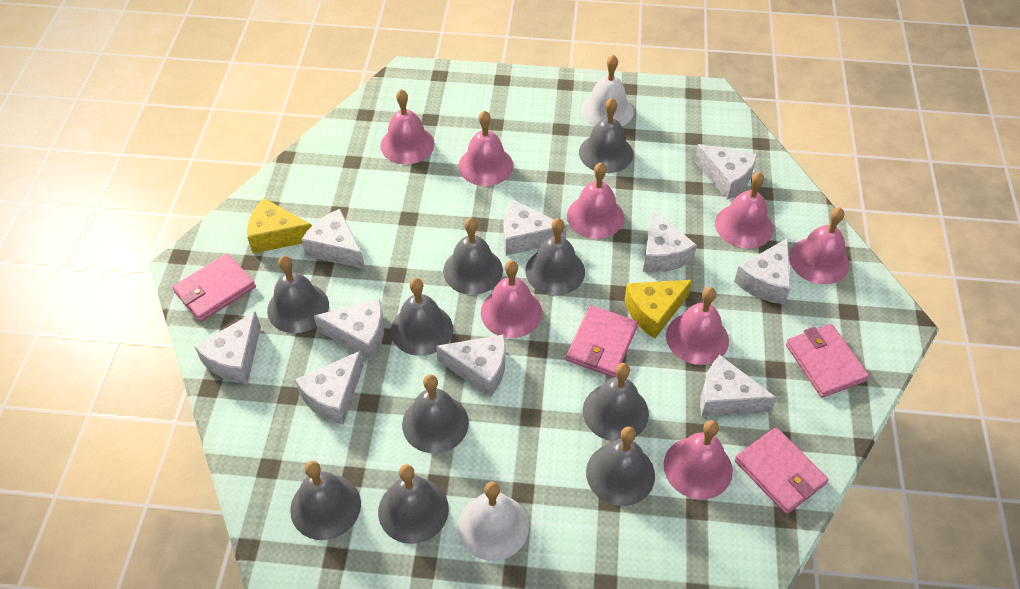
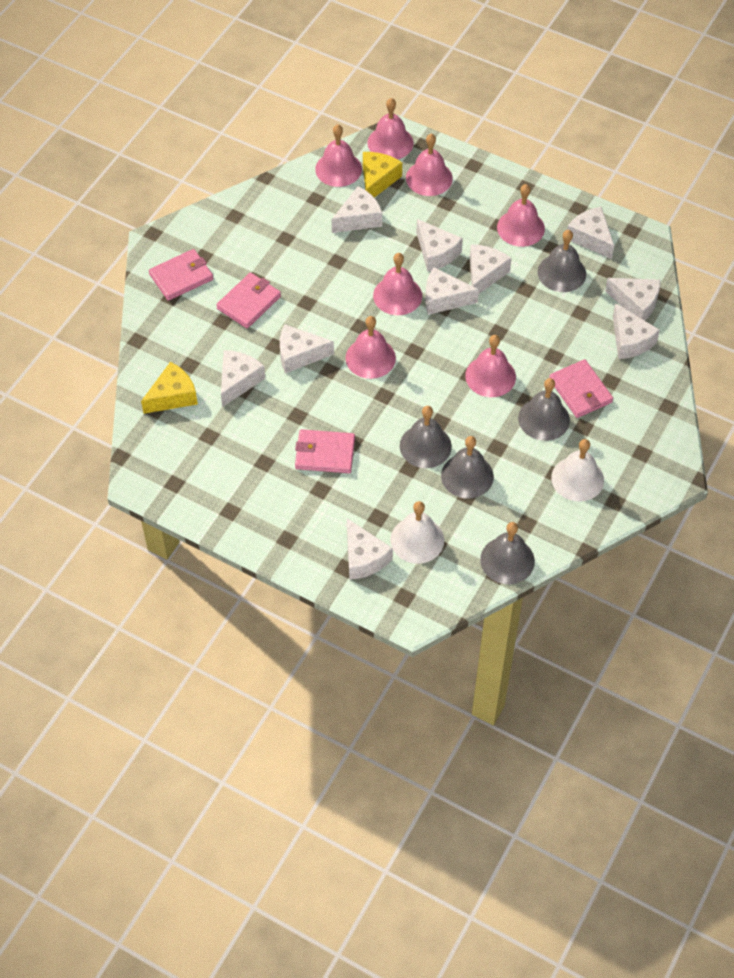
grey bell: [267,256,329,333] [290,461,361,540] [378,464,449,544] [391,278,453,356] [402,374,469,453] [443,218,503,295] [525,218,585,295] [579,98,633,173] [583,363,649,441] [586,427,655,506] = 10 -> [400,406,452,468] [441,436,494,498] [480,522,535,584] [518,378,570,441] [538,230,586,292] = 5
pink bell: [380,89,435,164] [459,110,514,186] [481,260,542,338] [567,162,624,239] [664,420,733,499] [666,287,729,365] [715,172,773,248] [789,207,849,284] = 8 -> [315,124,362,187] [345,316,396,379] [367,98,414,160] [373,253,422,315] [406,134,453,196] [465,335,516,397] [497,184,545,247] = 7

